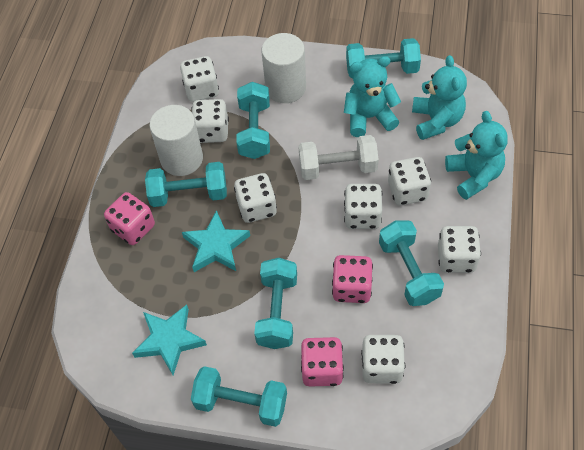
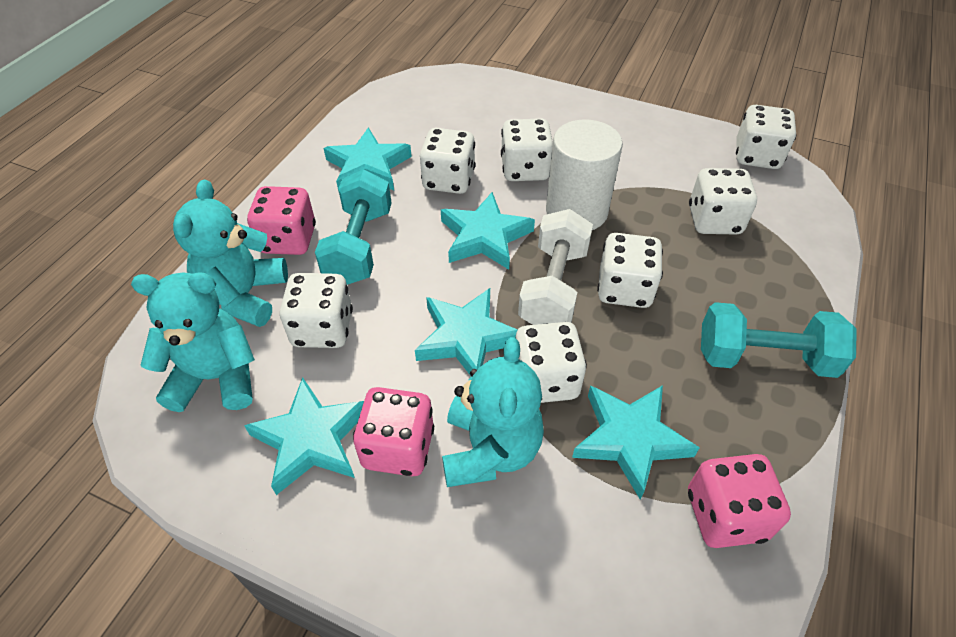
turquoise dumbbell: [145,162,227,207] [191,366,287,427] [236,82,270,159] [254,258,297,349] [346,38,421,79] [379,220,444,306] = 6 -> [315,170,392,285] [701,302,857,378] = 2
turquoise star: [132,305,207,375] [182,210,250,272] = 2 -> [244,377,364,495] [324,127,412,192] [415,288,518,376] [441,192,535,270] [572,385,700,499] = 5
white cylinder: [150,105,203,176] [261,33,306,103] = 2 -> [546,119,623,230] = 1

